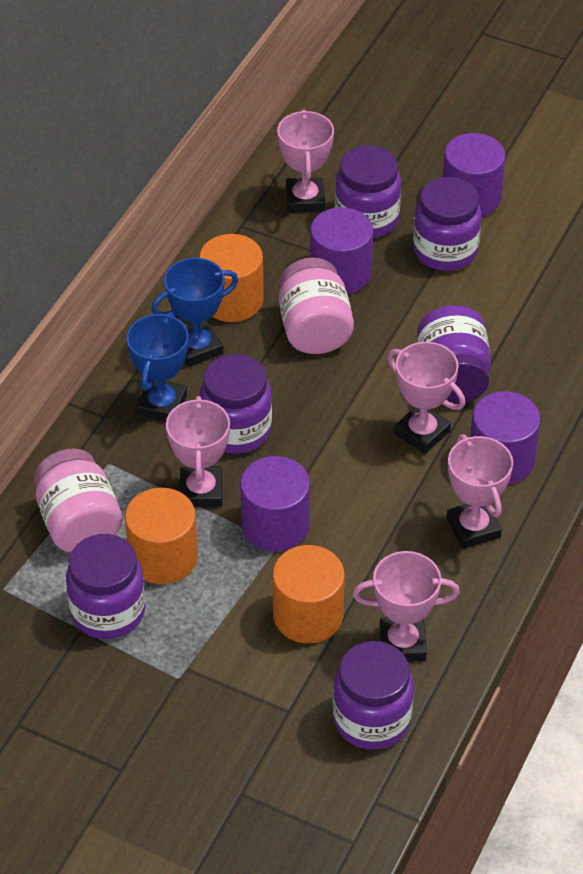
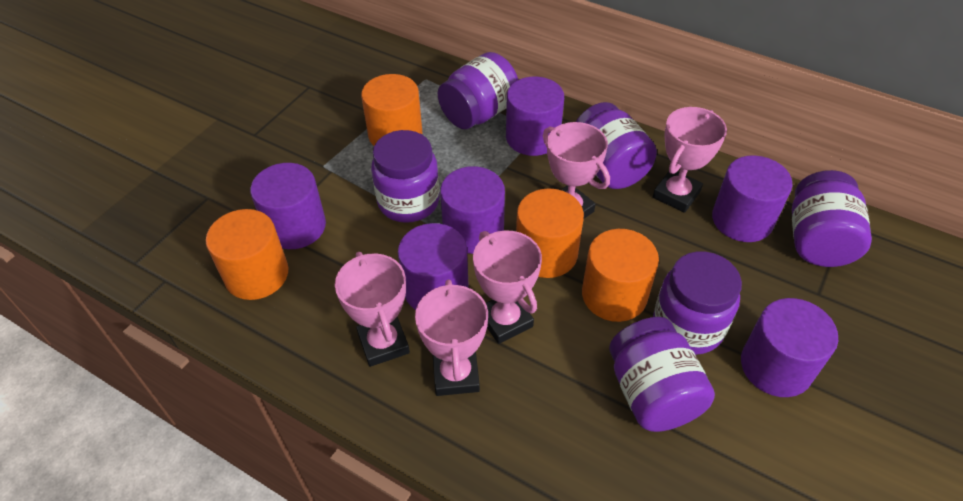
blue trophy: [127,312,189,421] [151,258,238,367] = 2 -> none = 0
orange cylinder: [125,488,198,584] [199,234,264,322] [273,545,345,643] = 3 -> [206,209,288,300] [361,74,422,146] [516,188,584,278] [582,229,659,322] = 4
pink jar: [34,448,122,552] [279,257,354,354] = 2 -> none = 0
purple cylinder: [240,456,310,552] [310,207,374,294] [443,133,506,217] [470,391,541,485] = 4 -> [250,163,326,249] [398,223,469,310] [440,166,505,254] [506,77,564,156] [712,155,793,242] [741,298,838,397] = 6

